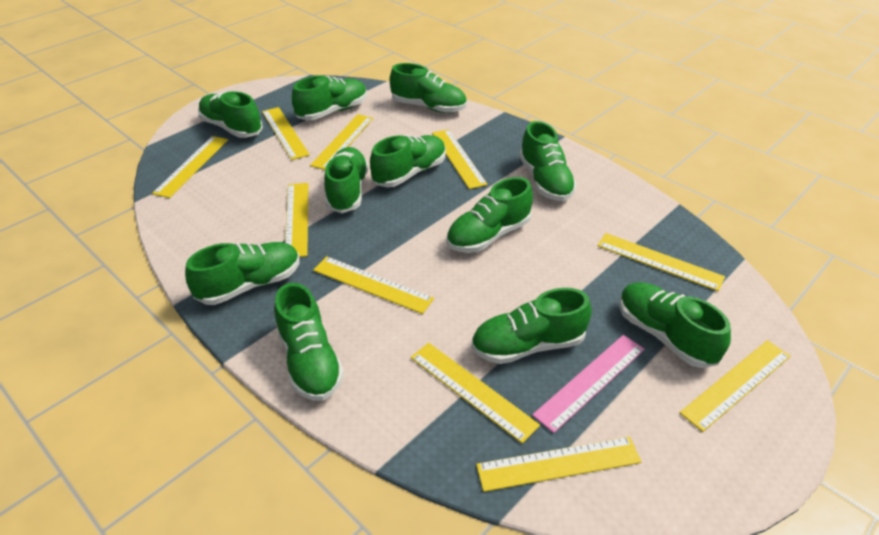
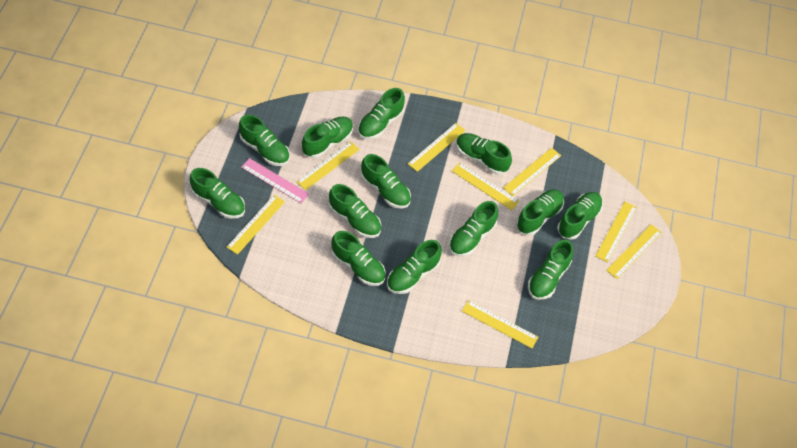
green shoe: [185,242,300,305] [198,91,263,138] [274,283,344,401] [292,76,367,120] [324,147,369,213] [370,135,446,187] [390,63,467,113] [447,177,533,253] [471,288,592,364] [519,121,577,201] [619,282,731,368] = 11 -> [190,168,245,219] [239,114,290,166] [302,117,353,158] [329,184,381,238] [331,231,386,286] [358,88,405,140] [361,154,411,208] [387,240,442,294] [449,201,498,257] [456,133,512,175] [516,189,564,236] [528,240,573,300] [557,192,603,240] = 13
yellow ruler: [152,136,228,198] [262,107,310,160] [285,183,308,257] [310,114,373,170] [313,256,434,314] [411,343,540,444] [432,129,488,189] [476,437,641,492] [597,233,725,291] [680,340,790,432] = 10 -> [227,195,285,255] [296,141,359,190] [408,123,466,172] [452,162,519,210] [462,300,538,348] [503,148,561,196] [595,201,637,262] [606,224,662,279] = 8

